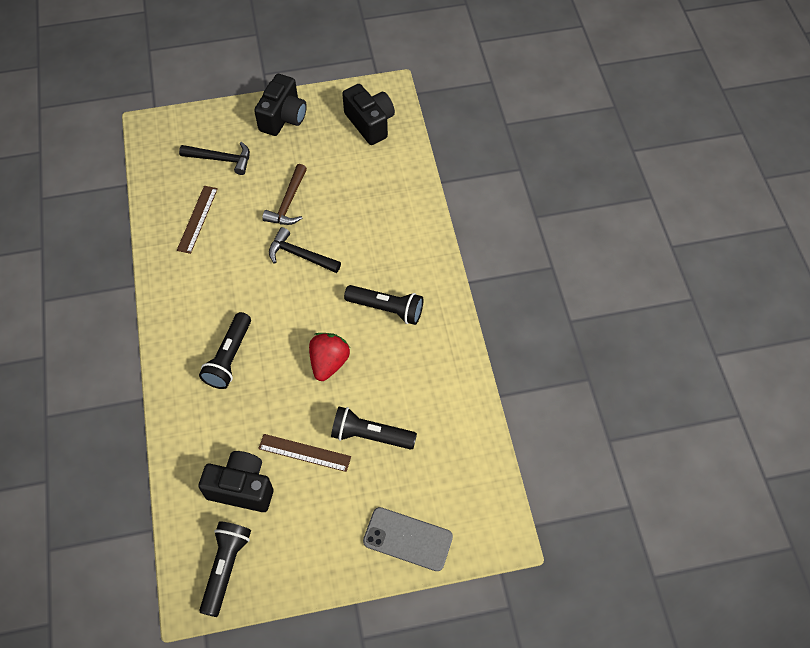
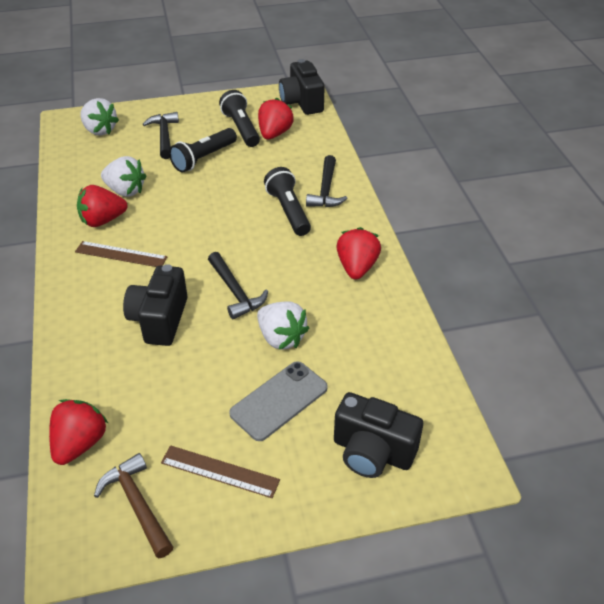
black flashlight: [199,312,251,389] [199,521,251,617] [331,407,417,450] [344,285,423,325] = 4 -> [169,128,237,172] [219,90,260,147] [264,167,311,236] = 3
black hammer: [179,142,250,175] [269,227,341,273] = 2 -> [143,112,179,159] [208,252,268,319] [306,155,348,207] = 3
red strawberry: [309,333,350,381] = 1 -> [49,399,108,465] [77,185,127,227] [258,98,294,139] [336,227,381,280] = 4
white strawberry: none = 0 -> [80,98,119,136] [101,156,146,197] [257,301,309,350] = 3

